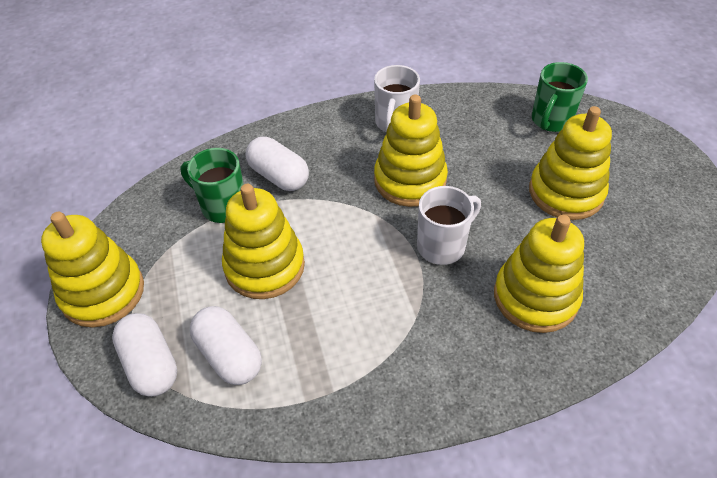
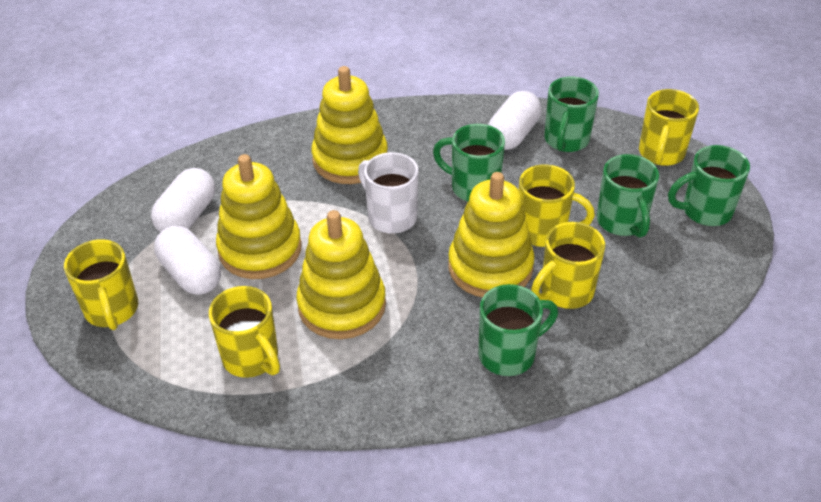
green mug: [180,148,244,223] [532,62,588,132] = 2 -> [433,124,505,201] [478,284,558,376] [544,77,599,152] [597,154,659,238] [668,145,750,226] = 5
white mug: [374,65,420,132] [417,186,481,265] = 2 -> [358,152,419,234] = 1
yellow mug: none = 0 -> [64,239,138,330] [209,286,280,378] [519,164,595,247] [531,222,605,309] [639,89,699,166] = 5
yellow stacking toy: [41,212,144,327] [222,184,305,299] [374,95,448,207] [494,215,584,333] [529,106,612,220] = 5 -> [216,154,302,279] [296,210,386,339] [311,66,388,184] [448,172,535,297] = 4

